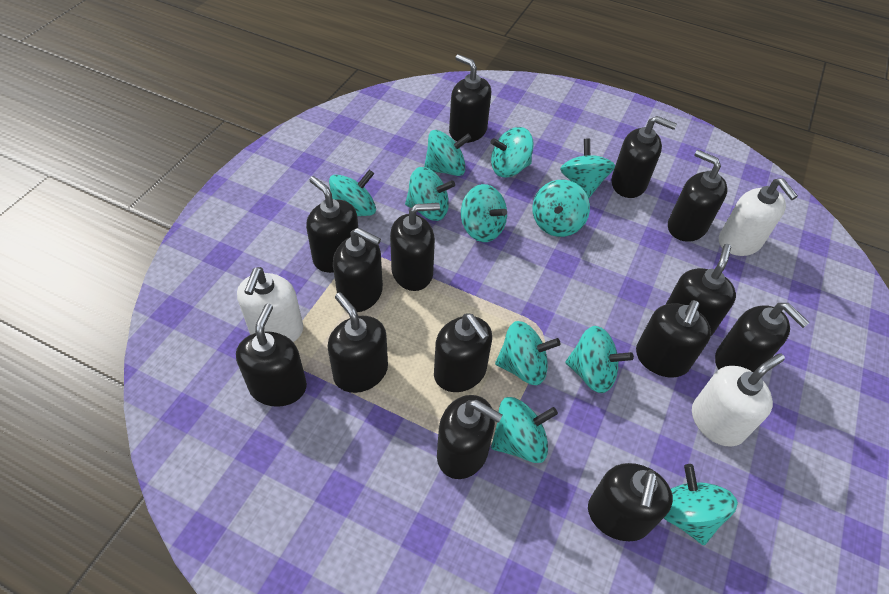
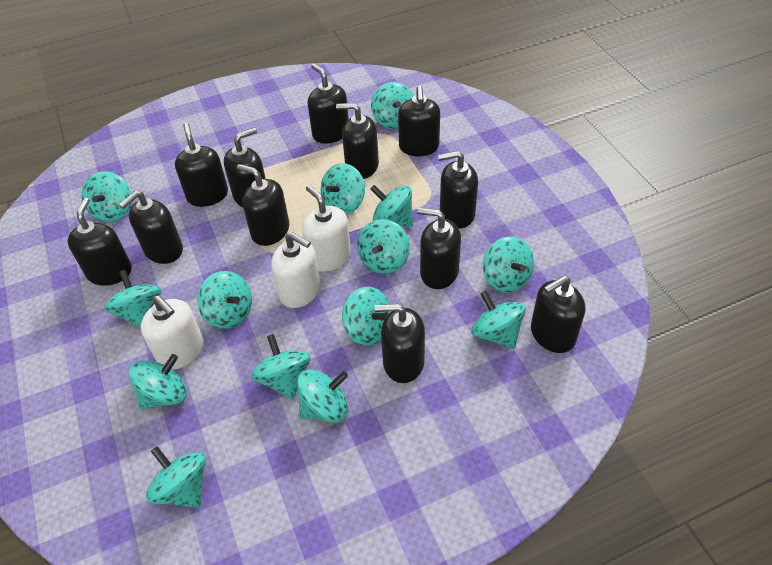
black soap dispenser: [236,303,307,407] [306,176,358,273] [328,292,388,393] [333,228,383,312] [390,203,440,291] [434,313,492,392] [437,395,503,479] [449,54,491,143] [588,463,673,541] [611,116,677,198] [636,300,711,378] [666,244,736,336] [668,150,728,242] [715,303,810,372] = 14 -> [67,198,132,286] [119,191,183,264] [175,123,228,207] [224,127,266,207] [237,164,289,246] [307,64,349,144] [336,103,379,179] [374,303,425,383] [398,85,440,156] [417,207,461,289] [438,151,478,228] [531,276,585,353] = 12
turquoise spinning top: [329,170,376,216] [405,167,455,221] [424,130,472,176] [461,184,507,242] [491,127,534,177] [491,397,558,463] [495,321,561,385] [532,180,590,237] [560,138,615,198] [565,326,634,393] [664,464,738,545] = 11 -> [82,171,131,222] [104,270,161,328] [128,354,187,410] [146,446,206,508] [197,271,252,329] [251,334,311,400] [297,369,348,422] [321,163,365,214] [342,286,391,346] [357,219,410,274] [370,185,413,227] [371,82,414,129] [472,291,526,349] [483,236,534,293] = 14

